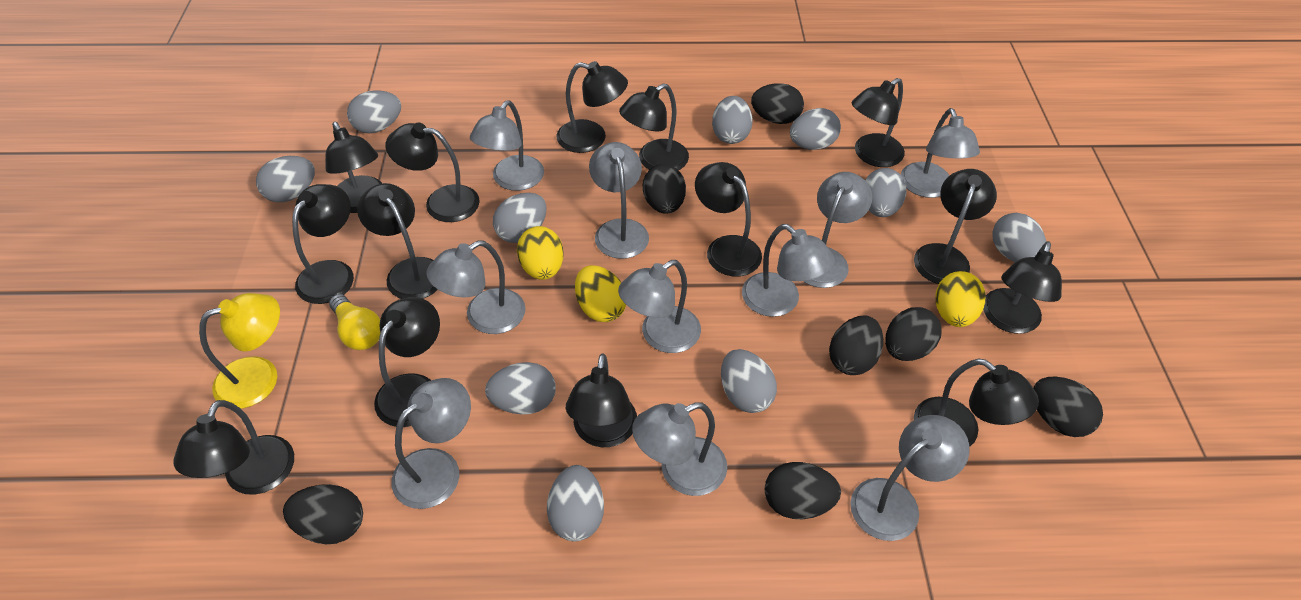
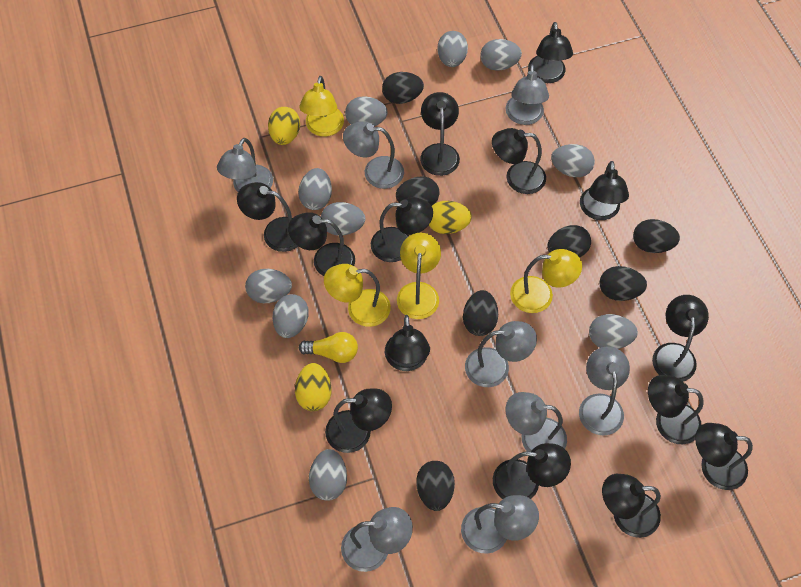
grey lamp: [392,378,471,509] [426,241,526,334] [470,100,544,191] [589,142,649,259] [618,260,701,353] [632,402,727,496] [742,224,835,317] [803,172,872,288] [850,415,969,541] [901,108,980,198] = 10 -> [217,138,273,192] [341,507,413,572] [343,121,404,189] [461,495,539,554] [465,321,537,387] [505,64,549,125] [506,392,567,452] [579,346,630,436] = 8
yellow lamp: [199,293,280,409] = 1 -> [299,76,344,136] [324,264,391,327] [397,233,441,319] [510,249,582,313] = 4

